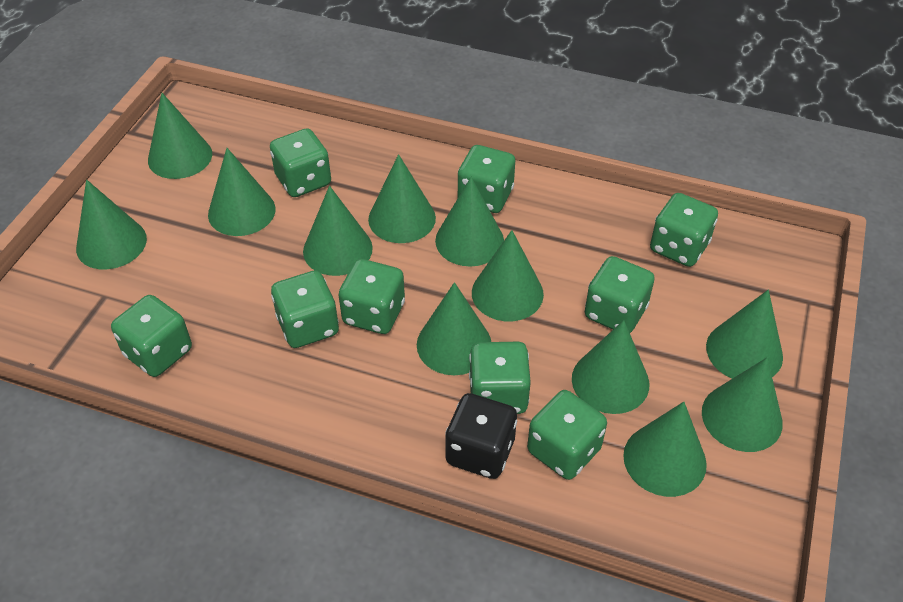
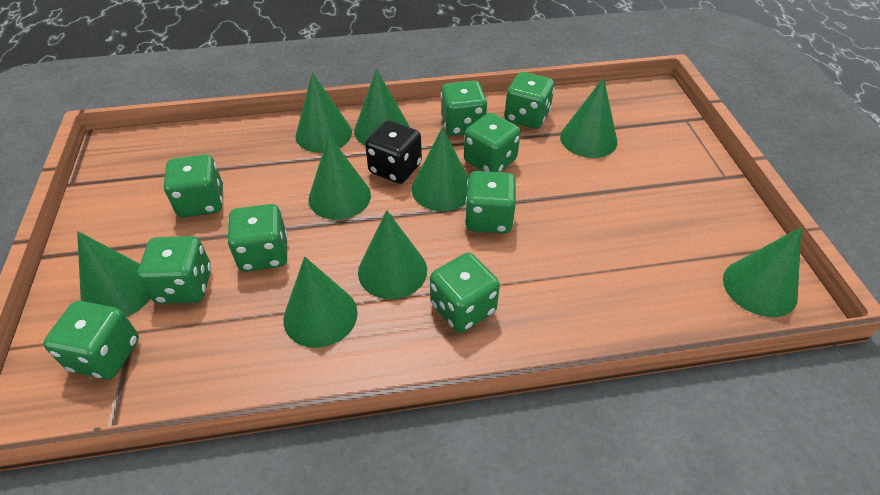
green cone: [76,180,147,269] [148,93,212,179] [208,148,276,236] [303,186,373,276] [368,154,436,243] [417,282,491,375] [435,177,504,267] [472,230,544,321] [572,320,649,414] [623,402,707,497] [702,358,783,452] [706,290,783,379] = 12 -> [77,231,151,317] [283,257,358,348] [295,72,352,153] [308,135,371,220] [354,69,409,145] [358,210,427,299] [412,127,469,211] [560,77,617,158] [723,227,801,317] = 9

